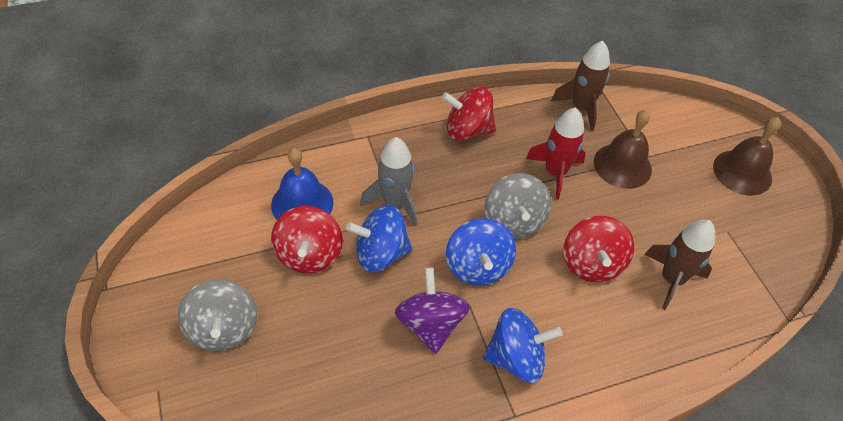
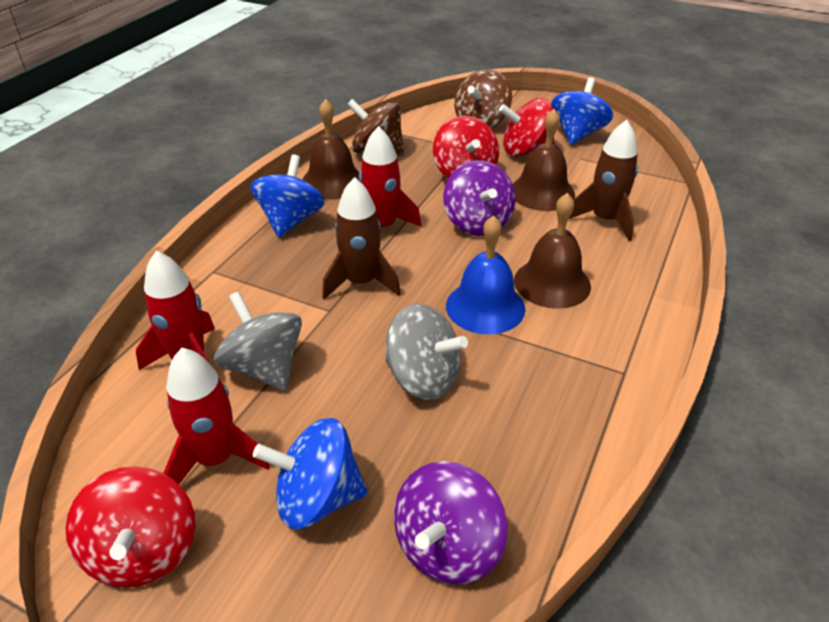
brown bell: [594,110,652,189] [713,117,781,196] = 2 -> [302,99,359,200] [513,109,575,211] [514,193,591,309] = 3
brown spinning top: none = 0 -> [347,99,404,156] [454,69,512,128] = 2
grey rocket: [360,137,417,226] = 1 -> none = 0
purple spinning top: [395,268,470,354] = 1 -> [394,461,507,585] [443,160,516,236] = 2
red rocket: [526,107,586,200] = 1 -> [136,251,215,370] [164,348,270,484] [359,126,421,227] = 3

